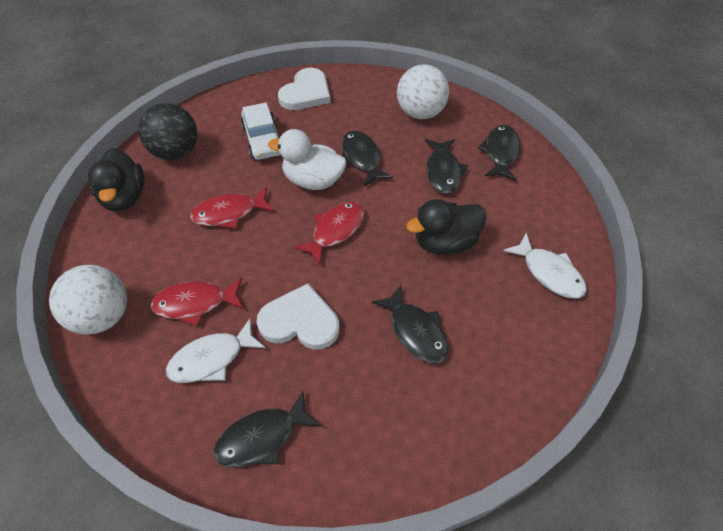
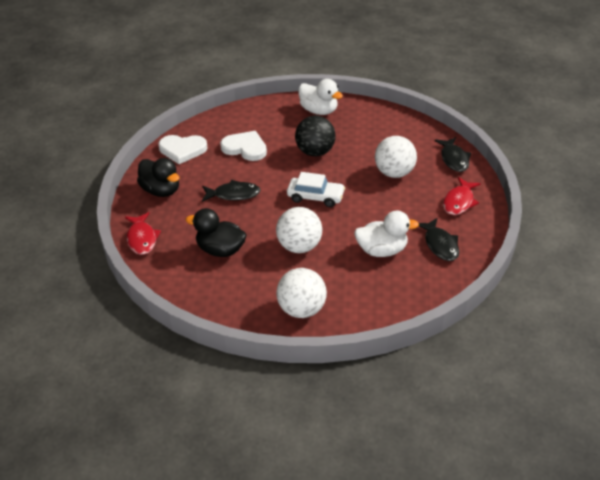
black fish: [213,391,321,467] [342,130,393,187] [371,285,449,364] [425,139,468,194] [478,125,521,181] = 5 -> [202,180,260,202] [419,218,459,261] [435,137,471,172] = 3
red fish: [151,277,244,326] [190,187,274,229] [294,202,364,265] = 3 -> [125,212,161,255] [443,177,481,215] = 2
white ball: [49,265,127,335] [397,64,449,119] = 2 -> [276,207,322,253] [276,268,327,318] [375,136,417,178] = 3
white duck: [268,129,346,190] = 1 -> [298,79,343,115] [354,210,419,257] = 2
white fish: [166,318,266,383] [503,233,587,299] = 2 -> none = 0

